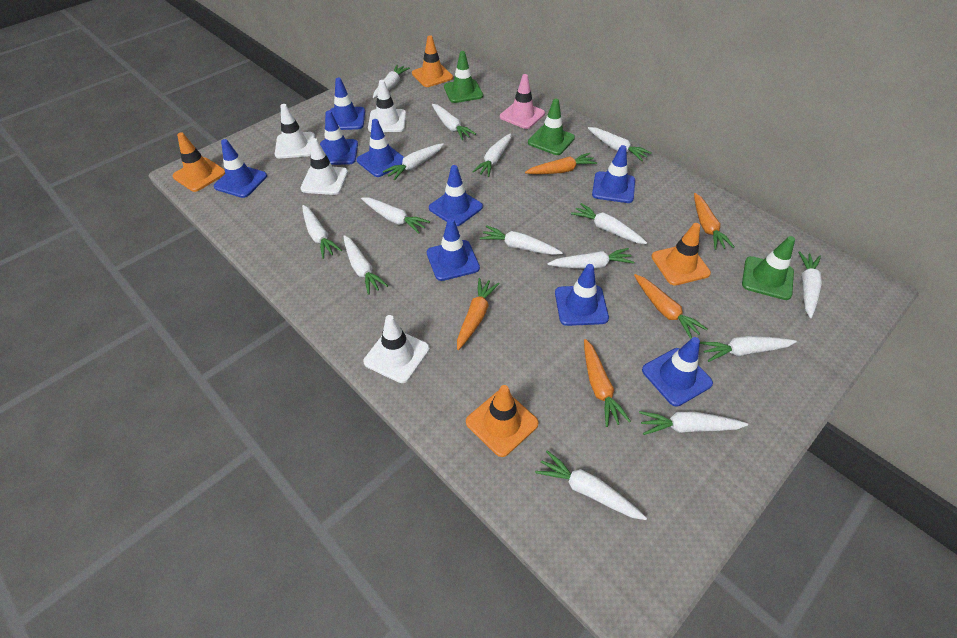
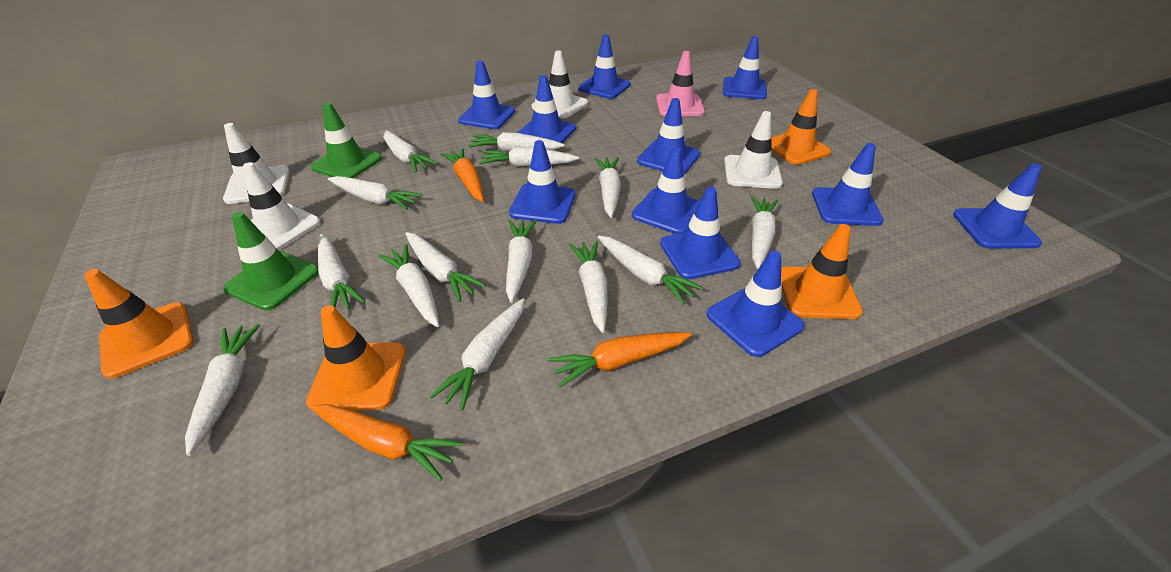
blue traffic cone: [214,139,267,198] [320,111,358,165] [330,78,365,130] [356,119,404,177] [427,218,480,281] [429,165,483,226] [555,264,609,326] [592,145,635,203] [642,337,713,406] = 9 -> [458,60,515,129] [509,140,575,224] [517,75,576,143] [578,34,631,99] [632,147,700,234] [637,98,700,174] [660,187,741,279] [707,251,804,357] [723,36,767,99] [812,143,884,226] [953,163,1042,249] = 11
green traffic cone: [444,51,483,103] [528,99,575,155] [742,236,795,300] = 3 -> [223,212,318,310] [311,103,382,178] = 2
orange carrot: [457,278,500,350] [525,153,597,174] [584,339,631,427] [634,274,707,339] [694,193,734,250] = 5 -> [310,404,463,481] [440,148,484,202] [548,332,692,388] = 3
white carrot: [302,205,342,259] [343,235,388,295] [361,197,430,234] [373,65,410,98] [383,143,444,180] [432,104,476,140] [472,134,511,177] [480,225,563,255] [535,450,647,520] [547,248,634,269] [571,203,647,244] [588,127,652,161] [639,411,748,435] [700,336,797,362] [798,251,822,318] = 15 -> [185,324,260,456] [318,234,366,309] [328,176,422,210] [378,244,439,327] [381,130,437,172] [405,232,486,302] [430,299,525,410] [468,132,564,151] [479,147,579,167] [506,219,537,303] [569,241,607,333] [594,157,621,218] [598,236,703,305] [751,196,778,269] = 14

